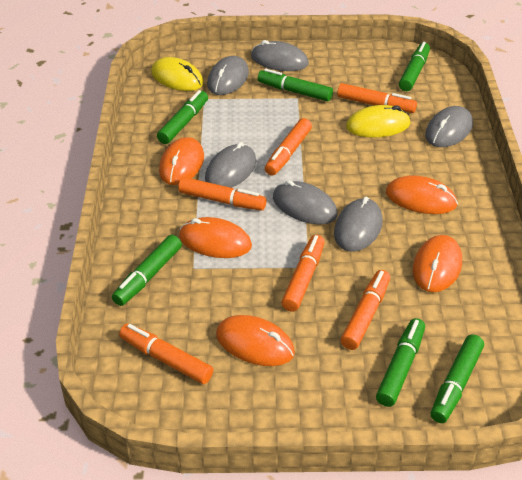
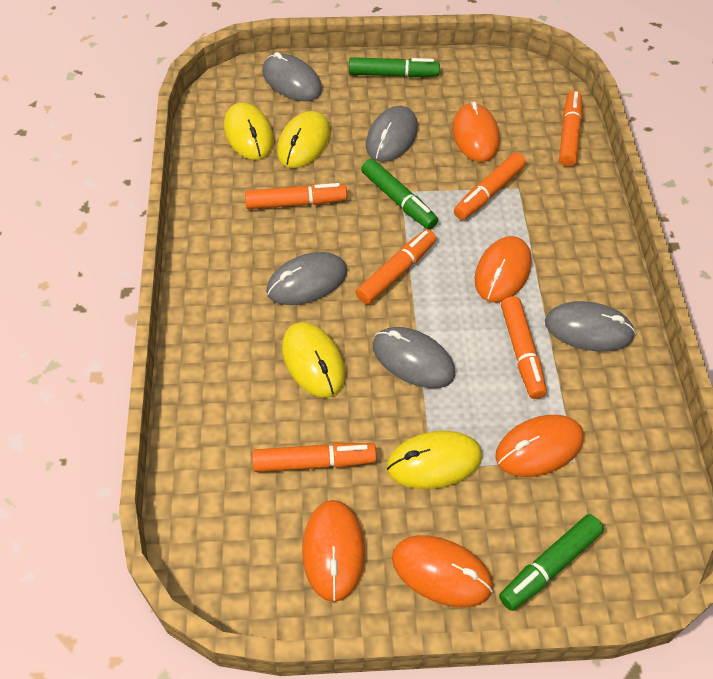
green marker: [112,235,182,306] [157,90,208,144] [258,69,333,101] [376,318,425,407] [399,42,430,91] [431,334,484,423] = 6 -> [349,57,440,78] [361,159,438,230] [499,514,604,611] = 3
grey mouse: [205,142,256,188] [207,56,249,95] [251,40,309,71] [273,180,337,224] [334,197,383,252] [425,106,473,147] = 6 -> [262,52,322,101] [266,252,347,305] [366,106,418,162] [373,327,455,388] [545,301,636,352] = 5
yellow mouse: [151,57,204,91] [346,105,411,138] = 2 -> [224,102,274,160] [277,111,330,168] [282,322,345,398] [387,431,482,489] = 4

